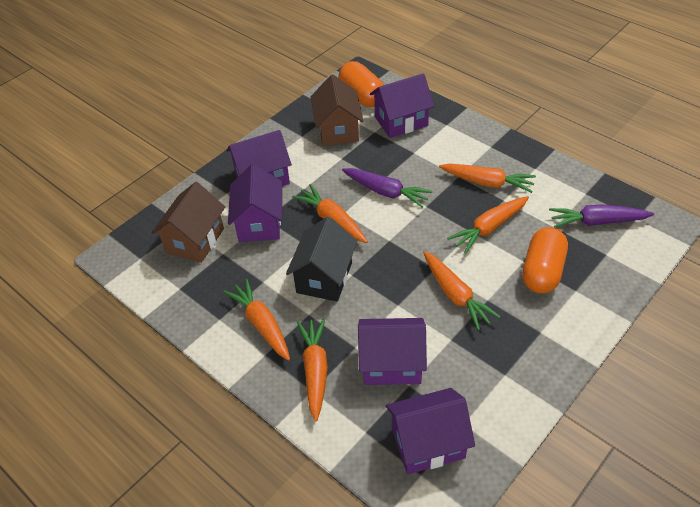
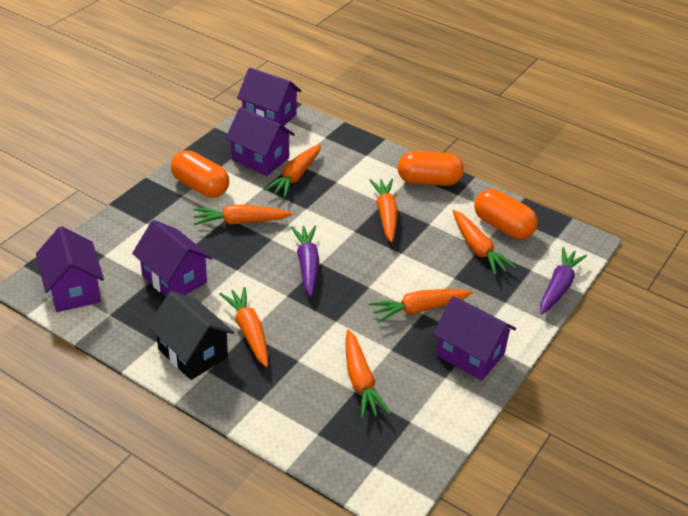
brown house: [151,182,225,263] [311,75,364,146] = 2 -> none = 0
orange capsule: [339,61,384,107] [522,227,568,293] = 2 -> [171,150,229,198] [398,151,464,186] [474,189,538,239] = 3
orange carrot: [223,279,290,361] [292,184,368,243] [297,318,328,421] [423,251,501,330] [439,163,536,193] [447,196,529,253] = 6 -> [193,205,293,225] [220,287,268,367] [264,144,321,198] [346,330,391,419] [369,179,398,242] [369,289,473,322] [453,210,516,275] = 7

